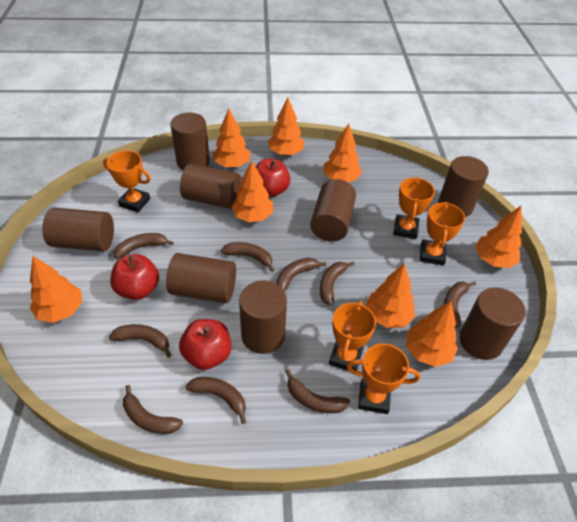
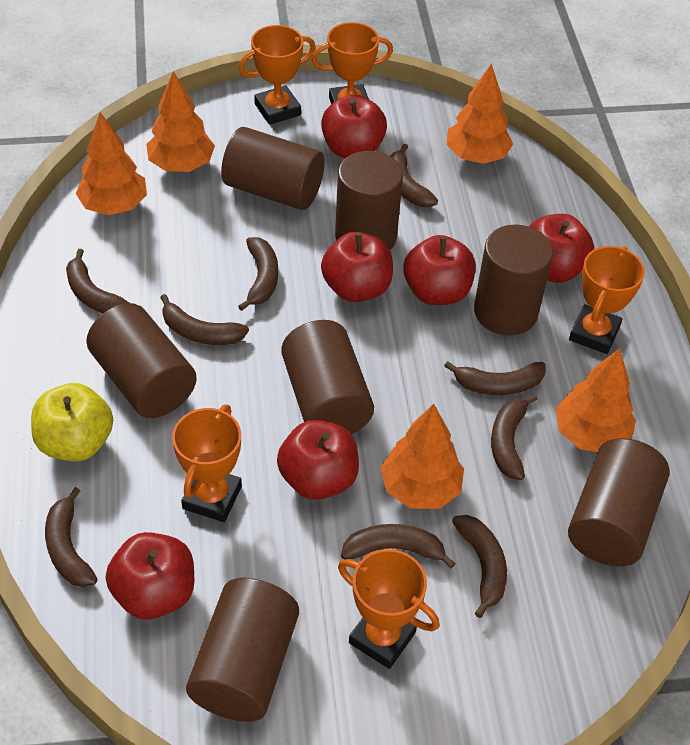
brown cylinder: [42,207,114,251] [166,253,236,303] [170,113,210,171] [180,164,241,209] [239,280,287,354] [310,179,356,242] [438,156,489,217] [459,287,526,360] = 8 -> [86,303,197,418] [186,578,299,722] [221,127,325,210] [281,320,374,434] [335,151,403,250] [474,225,553,336] [568,438,670,566] = 7
orange tree: [30,256,82,323] [212,109,251,167] [232,160,273,222] [268,98,305,156] [323,124,362,182] [366,263,415,328] [406,301,458,367] [475,206,522,268] = 8 -> [75,112,147,215] [146,71,215,172] [381,404,464,509] [446,63,513,164] [556,348,636,452] = 5
red apple: [110,254,159,300] [179,319,231,370] [256,159,290,197] = 3 -> [106,532,194,619] [277,420,359,500] [321,95,387,158] [321,231,393,302] [403,235,476,305] [529,214,594,283] = 6
yellow apple: none = 0 -> [31,383,113,461] = 1

